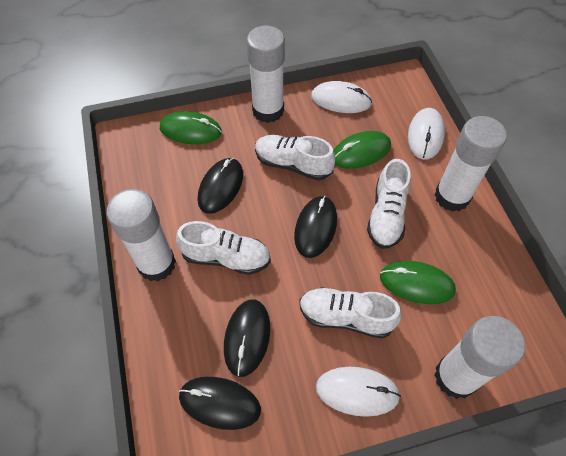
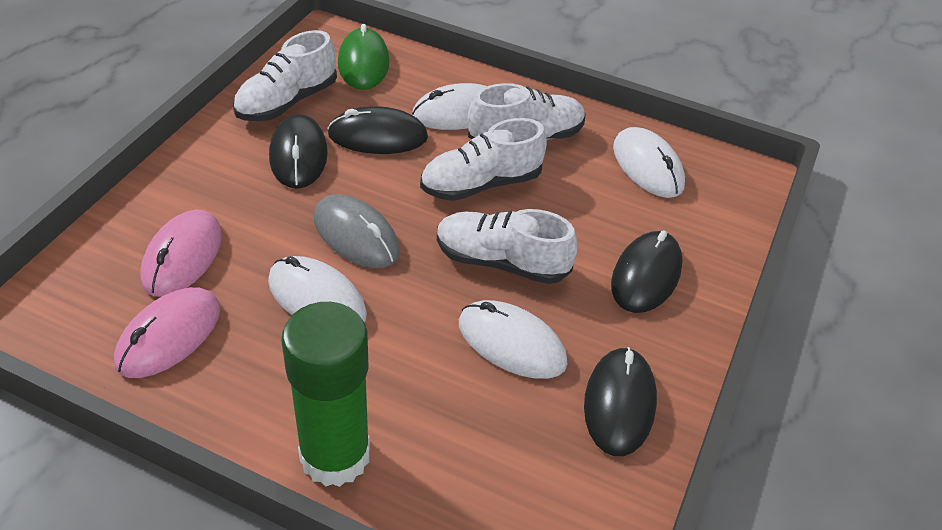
green glue stick: none = 0 -> [281,302,370,487] = 1
green mouse: [160,111,222,144] [333,131,391,169] [380,261,456,304] = 3 -> [338,24,389,90] = 1
grey mouse: none = 0 -> [314,194,400,268] = 1
pink mouse: none = 0 -> [114,287,220,378] [140,210,222,297] = 2
white glue stick: [107,189,176,281] [247,26,285,123] [434,116,507,212] [434,316,525,399] = 4 -> none = 0
white mouse: [311,81,372,113] [316,367,401,417] [408,108,445,159] = 3 -> [268,256,367,322] [412,83,487,130] [459,300,567,379] [613,127,685,198] = 4

